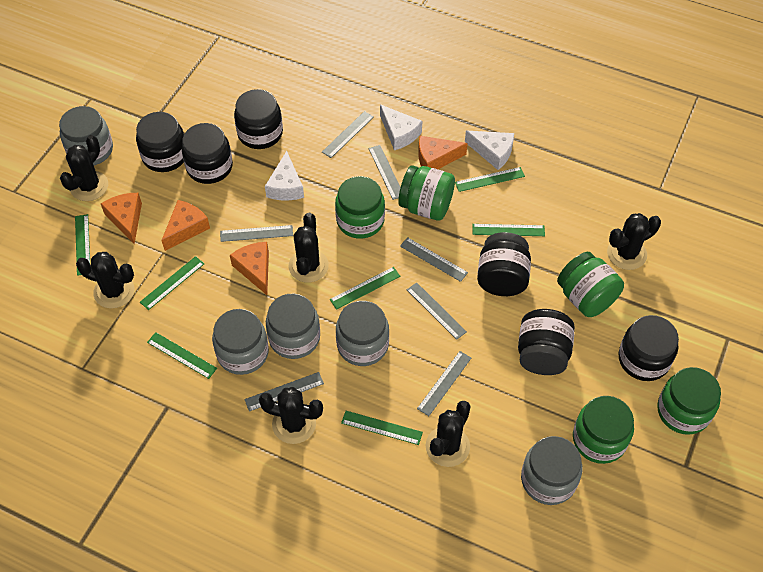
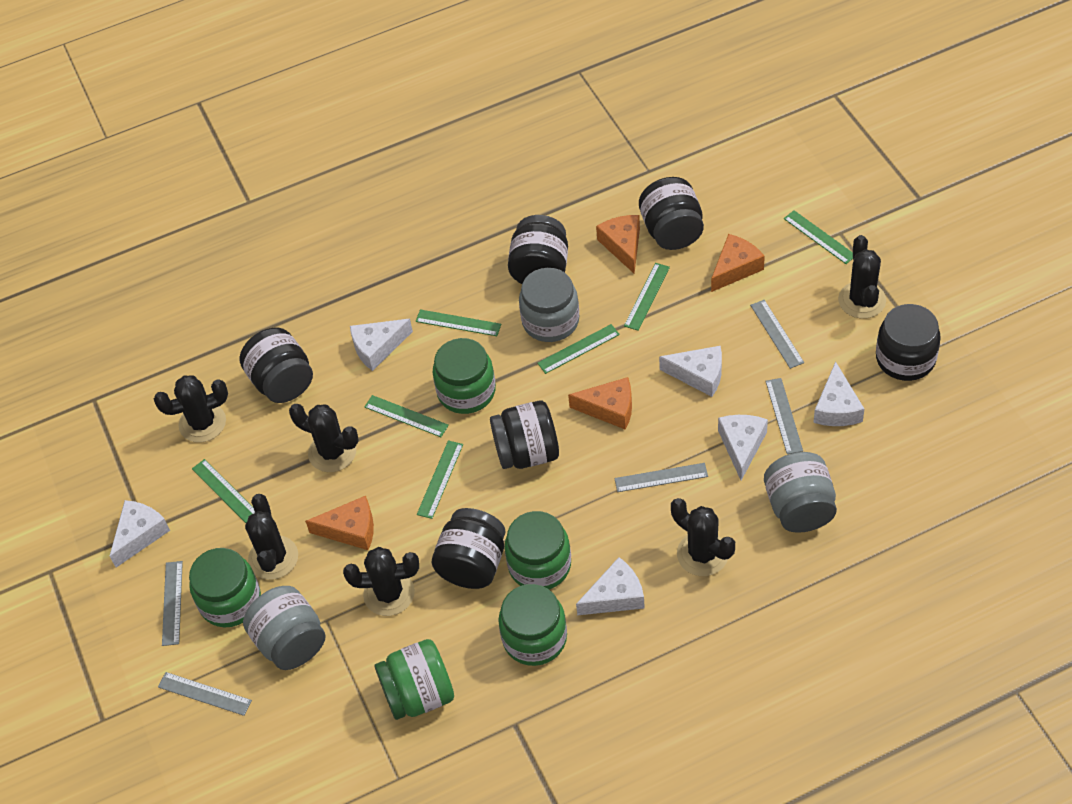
grey jar: [59,106,113,165] [212,309,269,375] [266,294,320,359] [336,301,389,366] [521,436,583,505] = 5 -> [243,586,326,670] [519,268,579,342] [764,452,837,533] = 3
grey ruler: [220,225,293,242] [244,372,324,412] [322,111,374,158] [369,145,401,200] [400,237,468,282] [407,282,467,340] [417,351,471,416] = 7 -> [158,672,252,716] [162,561,183,646] [614,463,708,492] [750,300,804,369] [765,378,803,454] = 5
white cheese: [265,151,304,200] [380,104,422,150] [465,131,514,170] = 3 -> [110,500,170,567] [350,319,413,371] [576,557,645,615] [659,346,722,397] [718,415,768,480] [813,361,864,426] = 6

